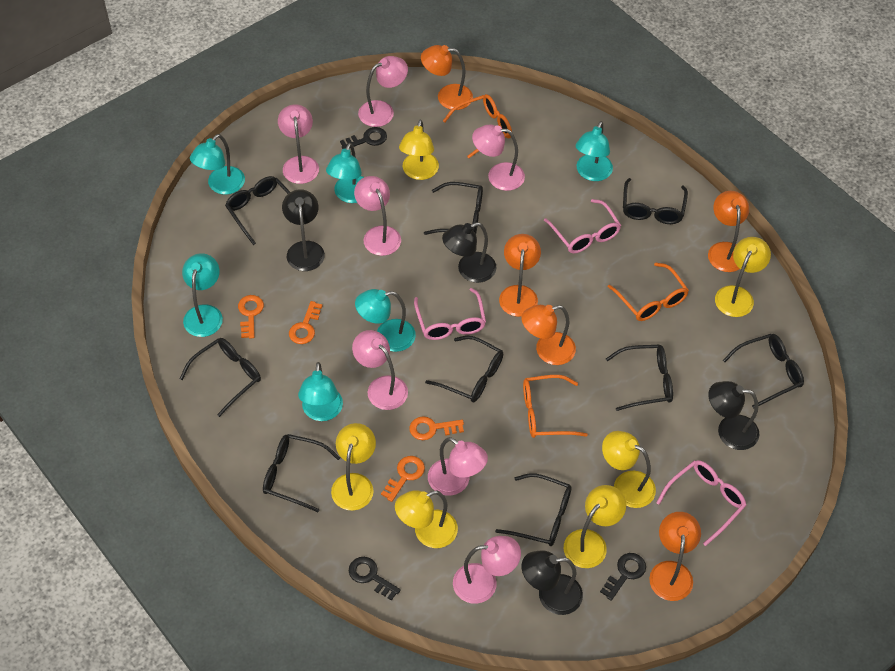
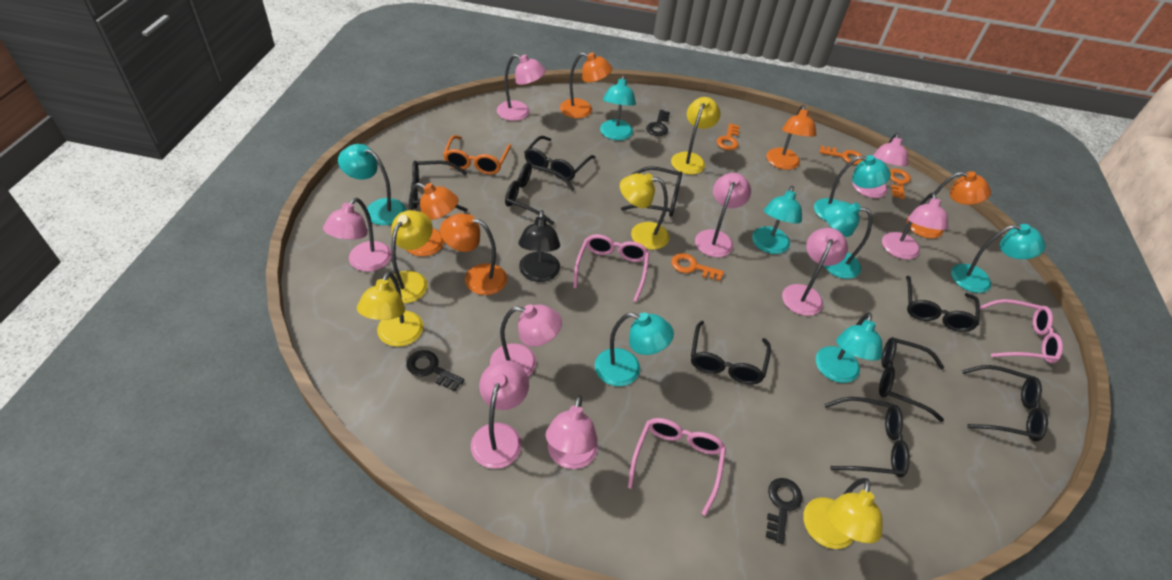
black lamp: [282,189,325,271] [442,222,496,283] [522,551,583,615] [708,381,759,450] = 4 -> [518,210,560,282] = 1
orange glasses: [443,94,512,158] [523,375,588,438] [608,263,689,321] = 3 -> [443,135,511,175] = 1
pink lamp: [278,104,319,184] [352,330,408,410] [354,176,401,256] [358,56,408,127] [428,437,488,496] [453,536,521,604] [472,124,525,191] = 7 -> [323,198,392,272] [471,360,529,469] [490,304,562,377] [497,54,546,121] [546,395,598,469] [695,173,751,257] [782,228,848,316] [852,133,908,198] [882,192,949,260] = 9
turquoise lamp: [182,253,223,337] [190,134,245,195] [298,362,343,421] [326,143,364,203] [355,289,416,352] [575,121,613,181] = 6 -> [338,144,406,225] [595,312,674,386] [600,75,636,140] [752,186,802,254] [814,155,891,221] [816,312,882,383] [824,201,872,279] [951,224,1046,293] = 8
yellow lamp: [331,423,376,511] [395,490,458,548] [399,120,439,180] [564,485,626,568] [602,431,656,508] [715,237,771,317] = 6 -> [357,271,424,347] [387,210,433,303] [620,173,669,250] [671,97,721,175] [803,478,882,549] = 5

